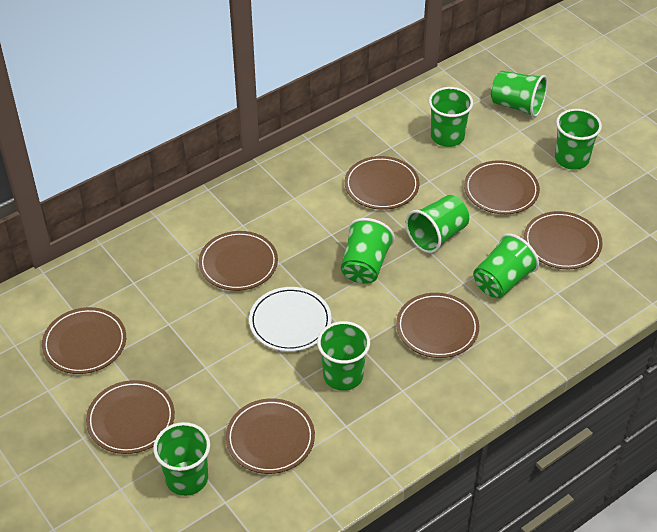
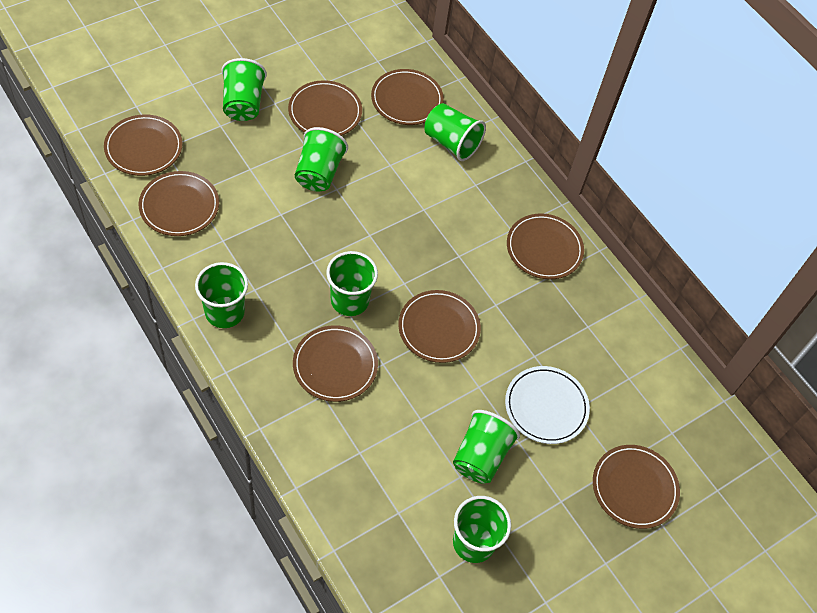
green cup: [153,422,210,496] [317,321,370,391] [341,218,395,284] [405,195,469,253] [429,87,473,147] [473,233,539,298] [491,71,547,117] [555,109,602,170] = 8 -> [195,262,248,328] [222,58,267,121] [295,127,348,191] [326,251,378,316] [425,103,486,161] [453,410,520,484] [453,496,511,563] = 7

